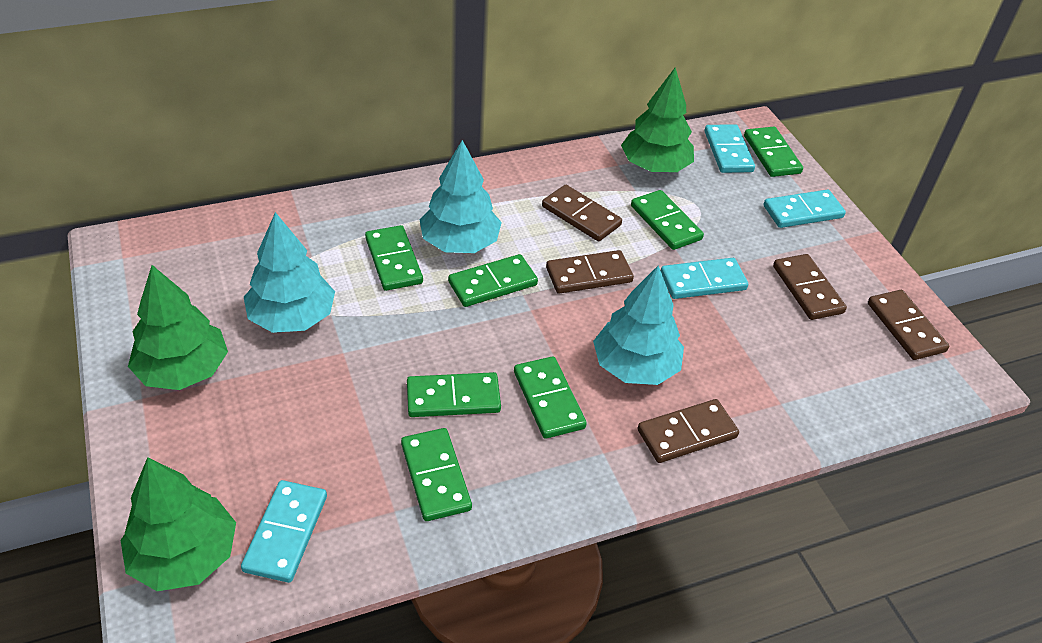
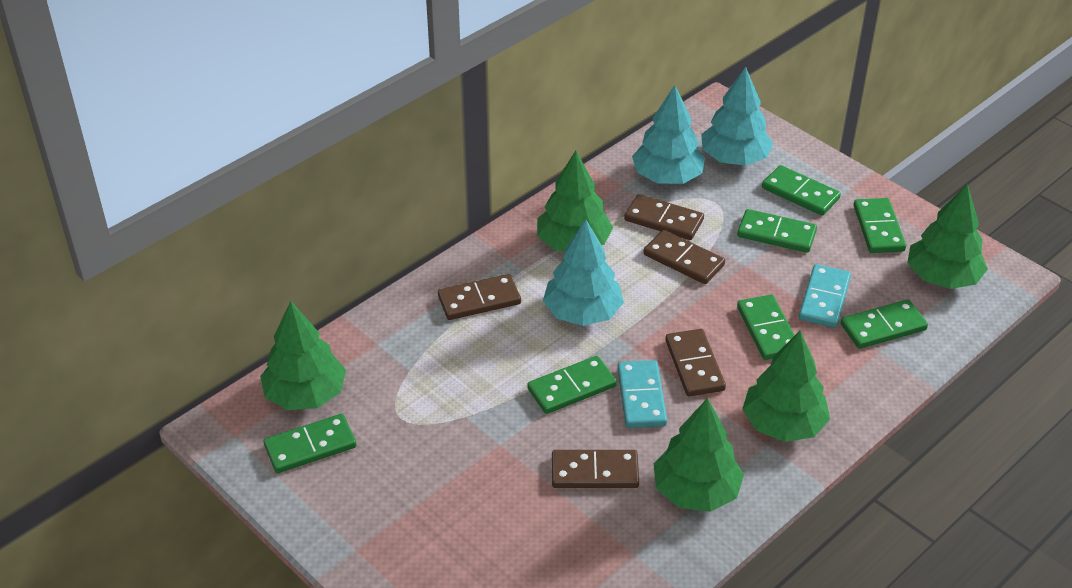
green tree: [121,457,236,591] [128,265,228,390] [621,68,694,172] = 3 -> [260,301,346,410] [537,151,613,251] [654,398,744,512] [742,331,830,442] [907,184,988,289] = 5
turquoise domino: [241,480,327,583] [661,258,748,299] [705,124,755,173] [764,190,846,228] = 4 -> [617,360,667,428] [799,264,851,328] = 2

